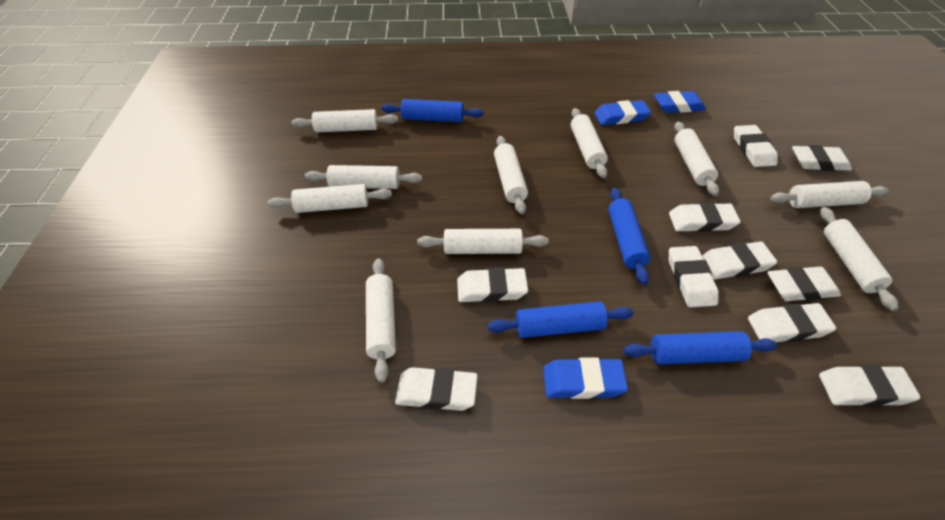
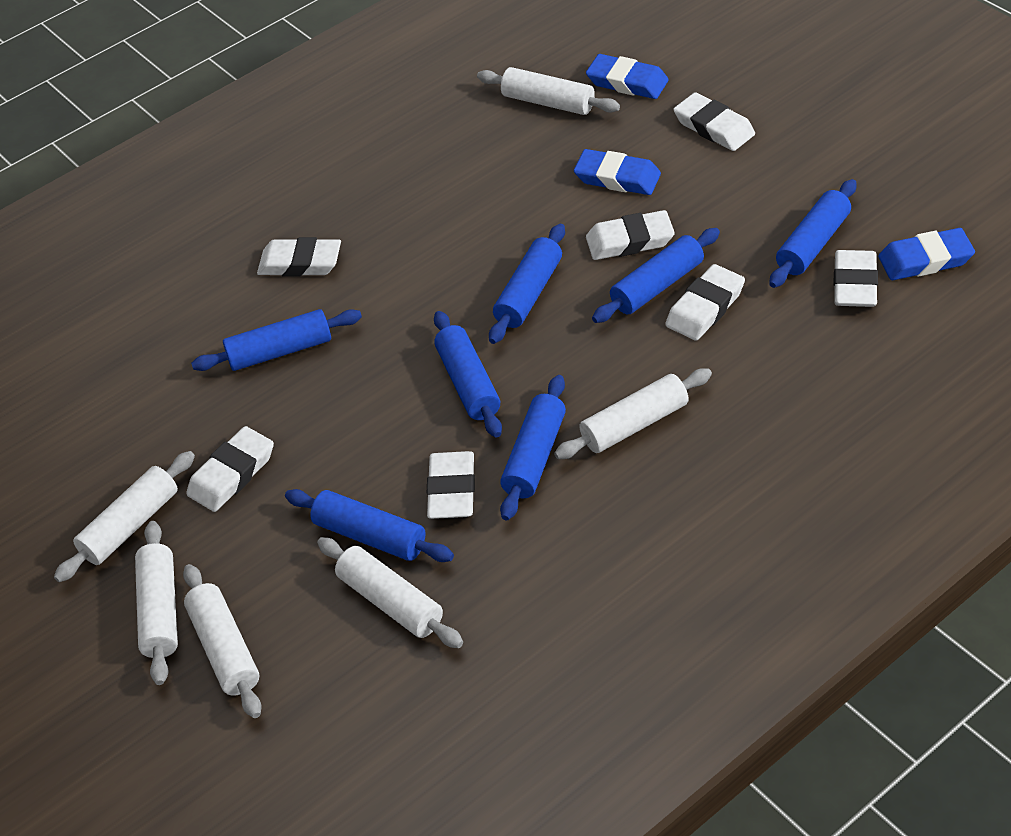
blue rolling pin: [381,99,484,122] [488,302,634,338] [608,188,651,285] [623,331,777,364] = 4 -> [191,309,362,371] [285,489,454,562] [434,311,502,438] [489,224,565,344] [500,375,566,521] [592,228,720,323] [769,179,857,288] = 7
white eraser: [395,367,478,411] [457,267,528,302] [669,202,741,232] [669,246,719,308] [702,241,777,280] [734,125,778,167] [748,303,836,343] [767,267,841,301] [792,145,852,171] [819,365,921,407] = 10 -> [186,426,274,512] [257,237,341,277] [427,451,475,519] [586,210,675,260] [665,264,745,341] [673,92,755,151] [834,250,878,307] = 7
white rolling pin: [268,184,392,213] [291,109,398,132] [305,165,422,189] [366,258,396,383] [417,229,549,254] [494,136,528,214] [571,108,608,178] [674,122,719,196] [770,181,889,208] [820,207,898,311] = 10 -> [54,451,195,582] [135,521,178,685] [183,564,262,718] [317,537,463,648] [477,67,620,115] [554,368,712,459] = 6

